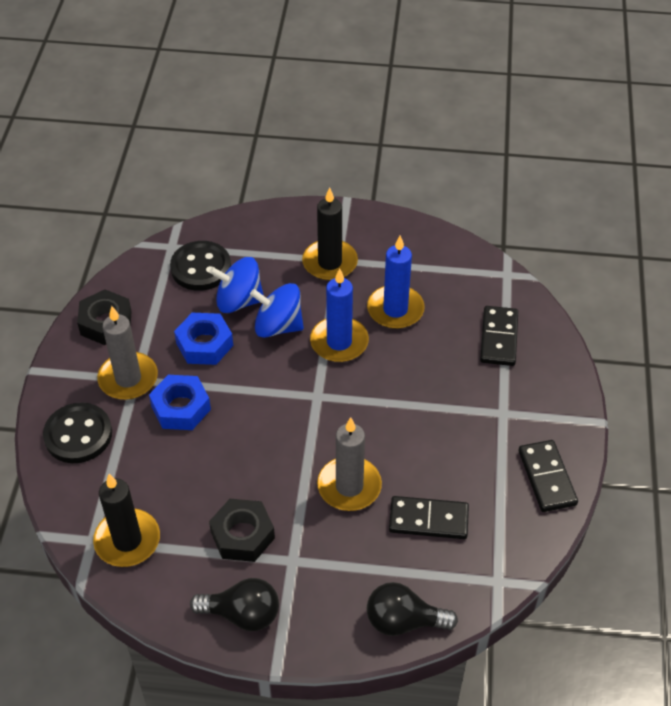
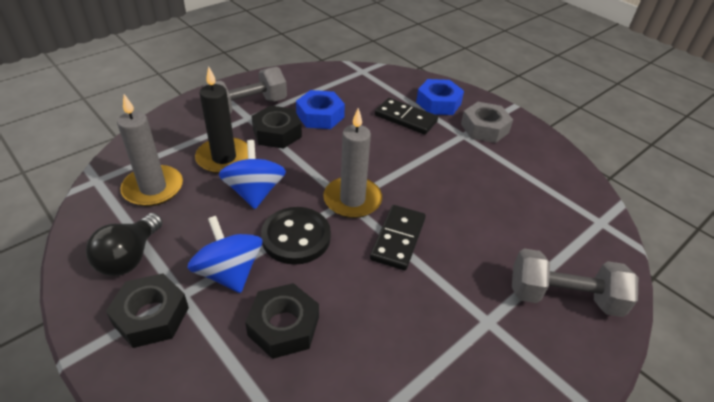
black button: [43,403,112,463] [170,241,231,291] = 2 -> [261,207,331,265] = 1
black candle: [93,474,160,567] [302,187,358,281] = 2 -> [195,66,248,174] = 1
black domino: [389,496,469,539] [480,306,518,366] [519,440,578,512] = 3 -> [370,205,426,270] [375,98,438,135] = 2
black light bulb: [190,578,279,631] [367,582,458,636] = 2 -> [86,213,163,276] = 1
black nut: [77,290,132,345] [209,499,275,562] = 2 -> [106,273,189,348] [245,283,319,359] [252,105,302,149] = 3
blue candle: [310,268,369,362] [367,235,425,329] = 2 -> none = 0
grey dumbbell: none = 0 -> [203,67,287,114] [512,248,638,317] = 2
grey nut: none = 0 -> [461,102,513,143] = 1

